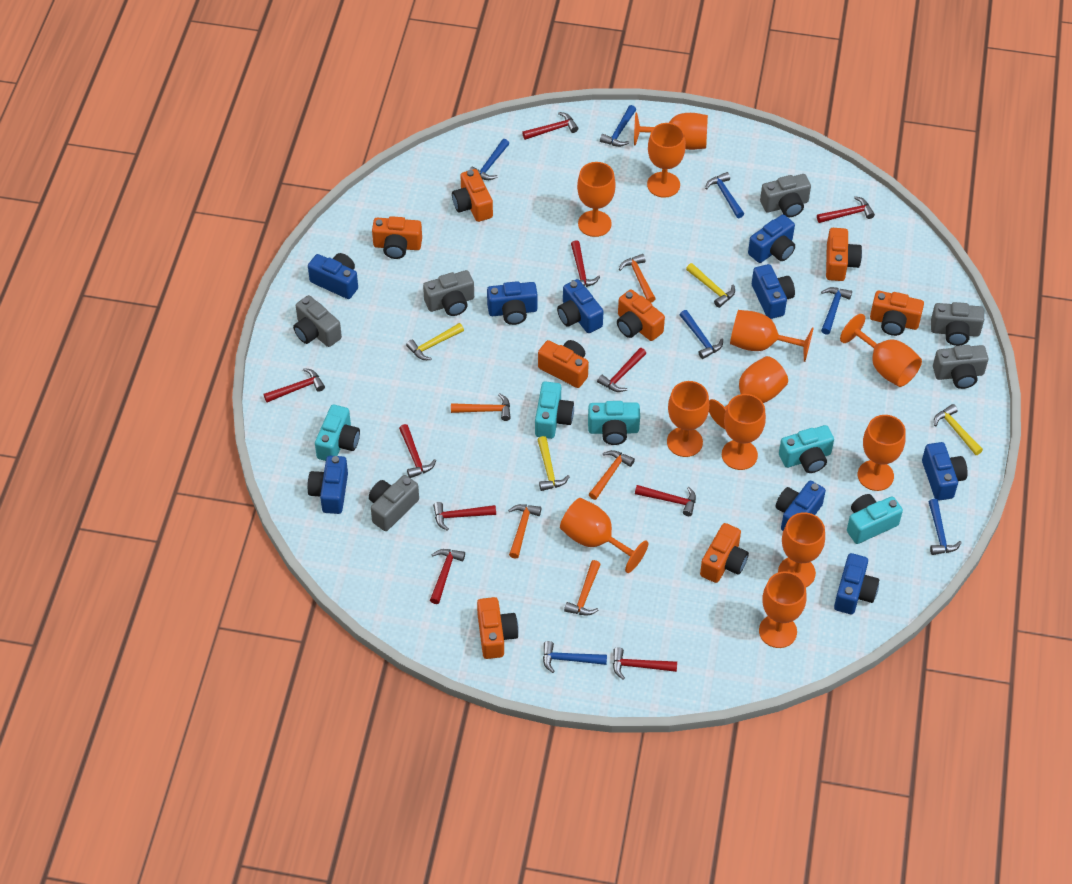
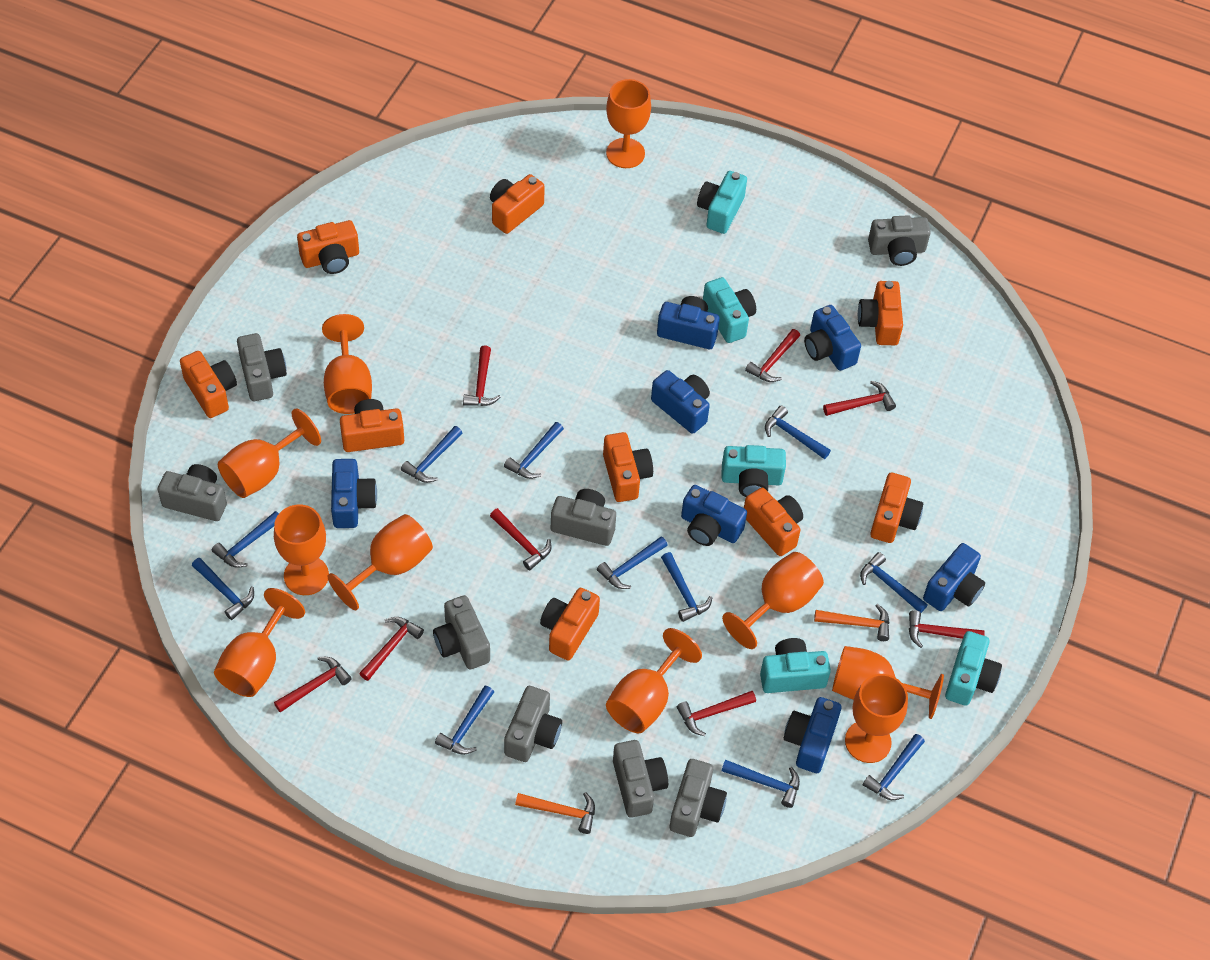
blue camera: [307,456,348,514] [308,253,358,299] [487,281,538,325] [557,279,604,333] [748,214,795,263] [752,264,795,319] [776,481,826,531] [834,553,879,614] [922,442,968,501] = 9 -> [331,459,377,528] [651,370,710,434] [657,296,720,349] [681,485,747,546] [784,697,841,773] [804,305,861,371] [923,543,985,611] = 7
blue hammer: [469,139,509,180] [543,641,607,673] [600,105,636,147] [680,310,723,359] [705,172,744,218] [821,287,852,335] [929,499,962,555] = 7 -> [192,558,254,620] [212,511,279,568] [401,426,462,483] [435,686,494,755] [504,422,564,479] [597,537,668,589] [661,552,713,622] [722,760,800,808] [765,406,831,459] [860,552,928,613] [863,734,925,800] = 11
grey camera: [293,295,342,347] [369,475,419,531] [423,270,474,316] [760,174,811,217] [931,302,984,346] [933,345,988,389] = 6 -> [158,464,227,521] [237,333,287,401] [433,595,490,669] [504,686,562,762] [551,489,616,546] [613,740,668,818] [670,759,727,837] [868,215,931,266] = 8
orange camera: [372,216,422,259] [452,169,493,222] [477,597,519,659] [538,340,589,388] [617,289,665,341] [700,523,749,583] [826,228,862,281] [870,291,924,336] = 8 -> [180,351,237,418] [297,220,359,274] [340,399,404,452] [490,174,545,234] [540,588,600,661] [603,432,653,502] [744,488,803,556] [858,281,903,345] [870,473,923,543] = 9
orange goblet: [560,498,649,573] [577,162,616,237] [634,113,708,150] [647,123,686,198] [667,381,709,457] [709,356,788,429] [722,394,766,470] [730,310,814,362] [759,572,807,648] [778,512,825,587] [840,314,922,387] [858,415,906,491] = 12 -> [214,588,305,697] [218,408,321,498] [274,505,329,595] [322,314,372,414] [327,514,433,610] [606,79,651,168] [606,628,702,733] [722,552,824,649] [832,646,944,719] [845,674,908,763] = 10
orange hammer: [451,393,511,421] [508,504,541,559] [564,560,601,616] [589,450,635,500] [619,254,656,302] = 5 -> [515,792,595,834] [814,604,890,641] = 2
red hammer: [264,368,325,402] [399,424,436,478] [430,549,465,604] [433,502,496,531] [522,112,578,140] [571,240,600,287] [597,348,646,392] [613,647,677,679] [635,485,696,516] [817,196,875,223] = 10 -> [274,657,352,712] [359,617,424,681] [463,345,501,406] [490,508,552,570] [677,691,756,736] [745,329,800,382] [823,381,896,416] [909,610,985,648] = 8
yellow hammer: [406,323,464,360] [537,436,570,491] [686,263,735,308] [934,404,983,455] = 4 -> none = 0

